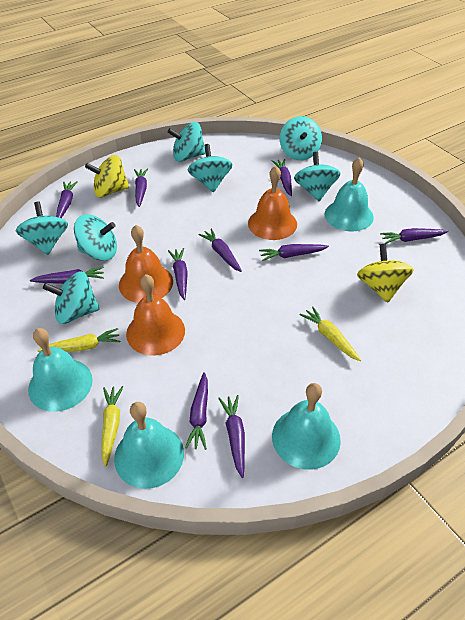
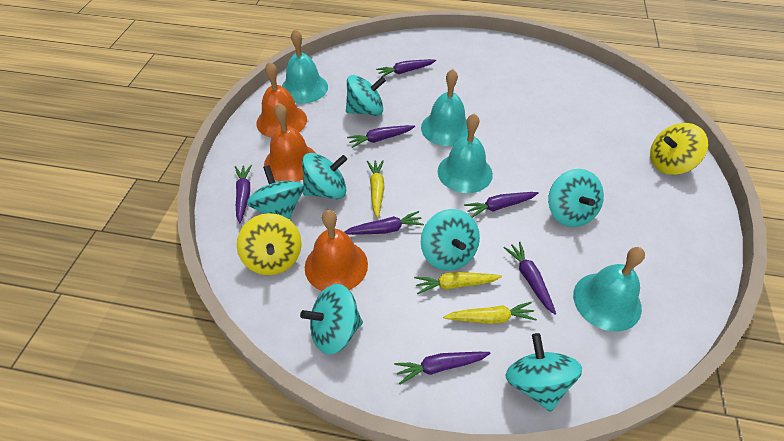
purple carrot: [30,267,104,284] [56,181,77,218] [134,168,148,207] [168,248,188,300] [185,372,208,450] [198,229,242,272] [218,395,245,478] [259,244,329,261] [272,159,292,196] [380,228,448,244] = 10 -> [235,165,252,224] [344,211,424,235] [347,125,415,148] [376,59,436,77] [394,352,491,384] [464,192,539,218] [503,242,556,314] = 7

